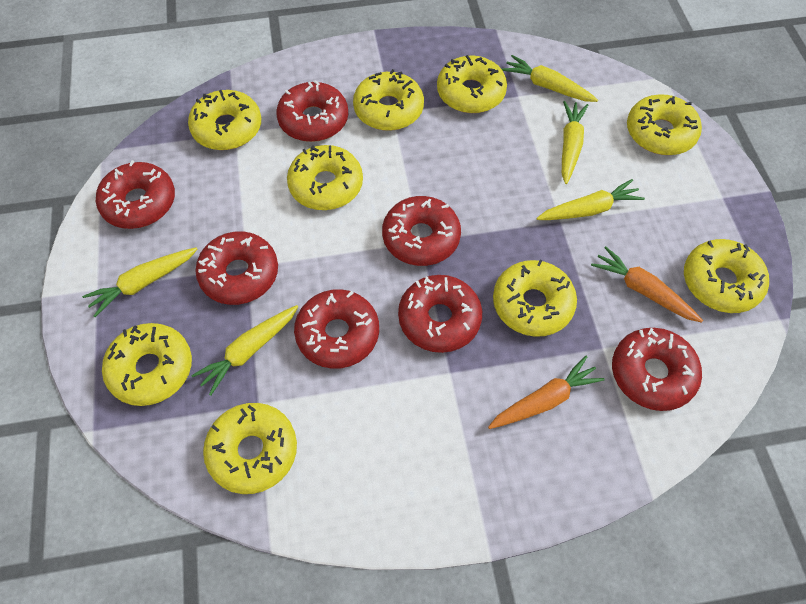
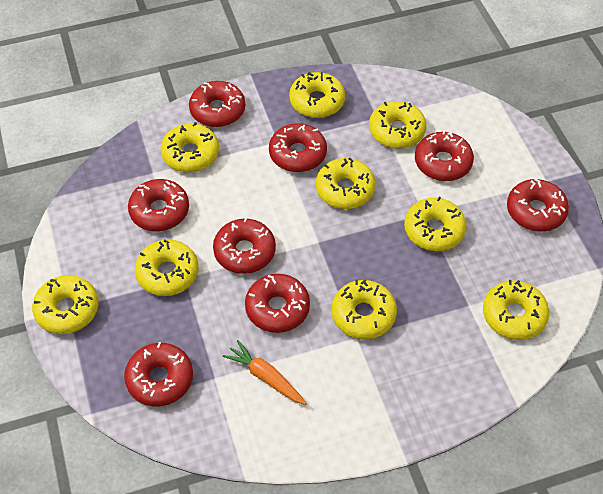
orange carrot: [488,356,605,429] [591,246,703,323] = 2 -> [223,340,307,405] = 1
red donut: [96,160,175,229] [196,231,278,305] [276,80,348,142] [294,289,379,369] [382,196,461,266] [398,275,482,353] [612,328,702,411] = 7 -> [124,342,193,406] [128,179,189,231] [189,81,245,127] [213,217,276,274] [245,274,310,333] [269,123,327,172] [415,130,474,181] [507,178,569,232] = 8
yellow carrot: [82,247,198,317] [191,305,298,396] [502,55,598,102] [536,179,645,220] [562,101,588,184] = 5 -> none = 0

